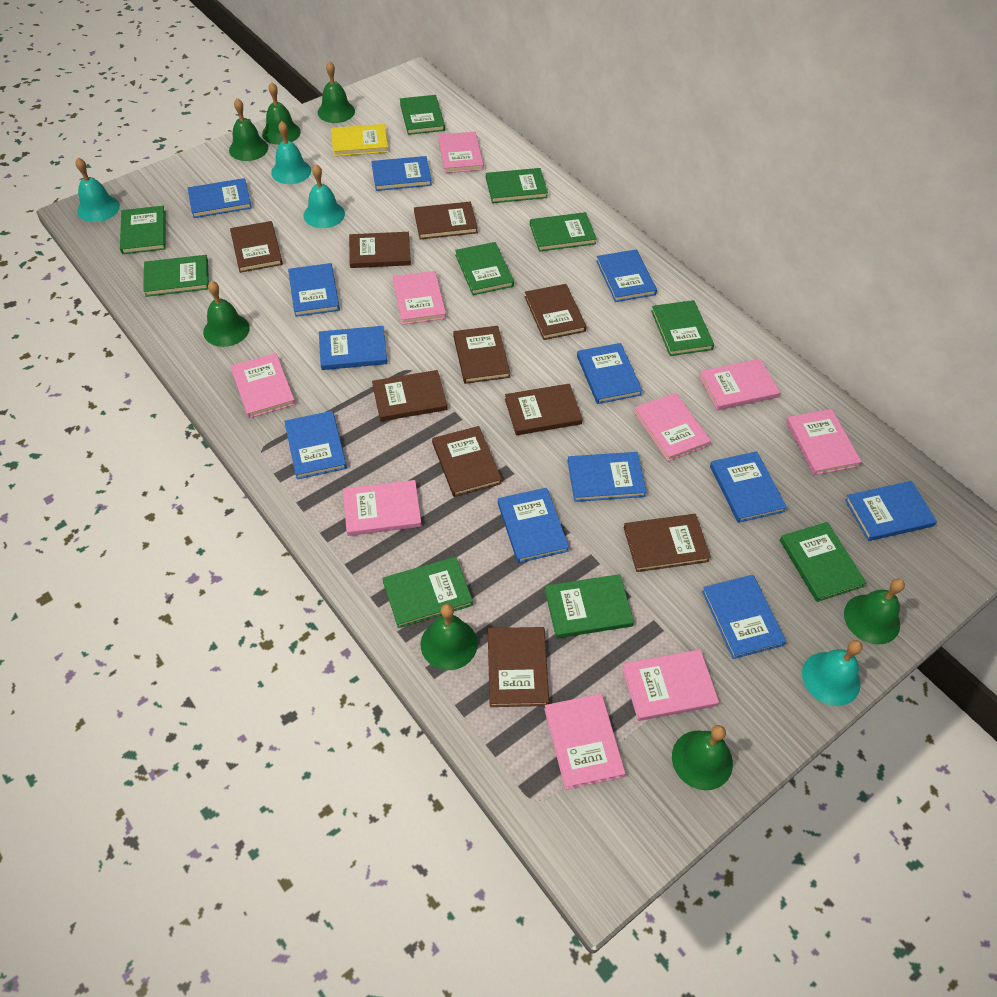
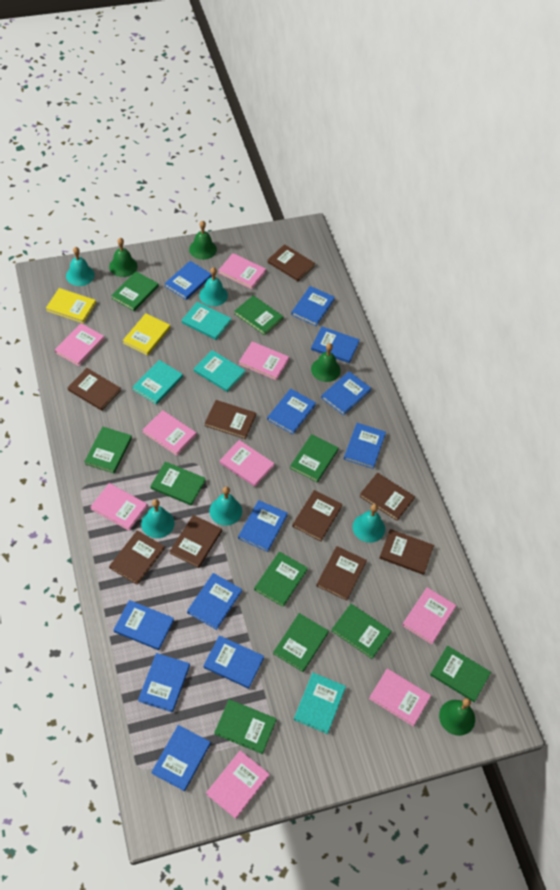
brown book: [230,221,283,273] [349,232,411,268] [372,370,447,421] [414,201,478,239] [432,426,502,497] [453,326,511,384] [488,627,549,707] [505,383,583,435] [525,284,587,340] [624,514,711,572] = 10 -> [67,368,121,411] [109,530,165,585] [170,515,222,568] [205,400,256,439] [268,244,315,282] [292,490,343,541] [316,546,367,601] [359,473,415,521] [379,529,434,575] = 9
green bell: [203,281,250,347] [229,98,268,161] [262,82,301,145] [318,61,355,123] [421,604,478,670] [672,725,733,790] [844,578,905,644] = 7 -> [109,238,138,277] [189,221,217,260] [311,343,341,382] [439,698,475,736] = 4
turquoise bell: [76,158,120,222] [271,121,311,184] [303,164,345,228] [802,640,863,706] = 4 -> [66,247,95,286] [141,499,175,538] [199,267,228,306] [209,487,242,526] [353,504,385,543] = 5
turquoise book: none = 0 -> [133,360,183,405] [182,302,232,340] [194,350,245,392] [294,673,346,734] = 4
yellow book: [331,124,388,156] = 1 -> [46,288,96,323] [123,313,170,355] = 2

